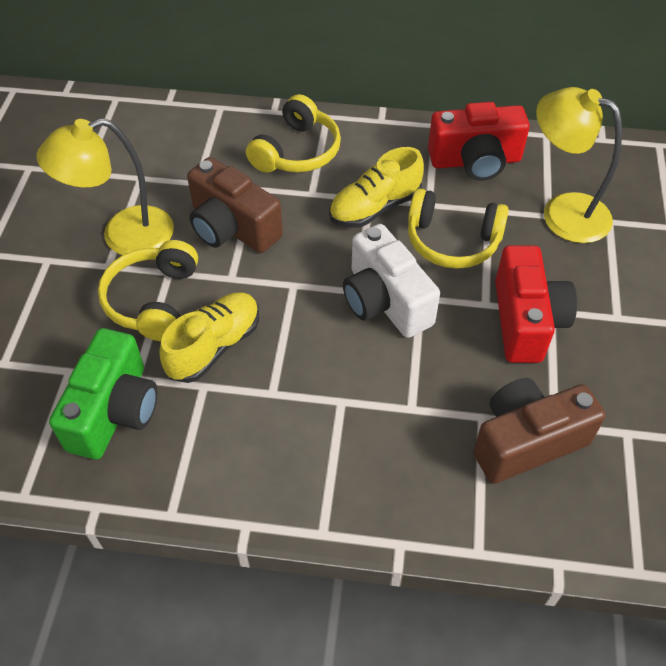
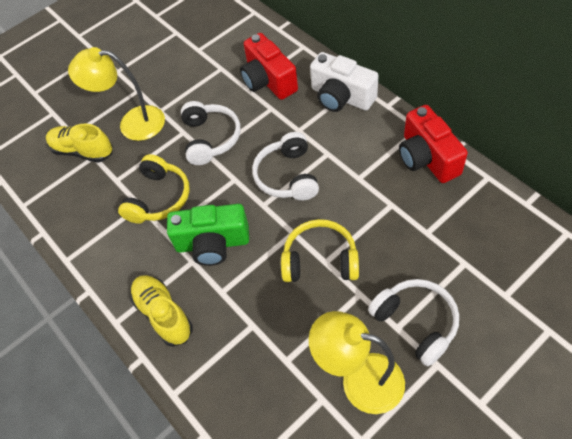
brown camera: [187,157,283,253] [473,378,605,484] = 2 -> none = 0
white headphones: none = 0 -> [181,101,240,165] [252,132,319,201] [368,279,459,366] = 3
yellow headphones: [98,240,198,341] [246,94,341,173] [408,188,509,269] = 3 -> [118,154,190,224] [281,219,359,282] = 2

